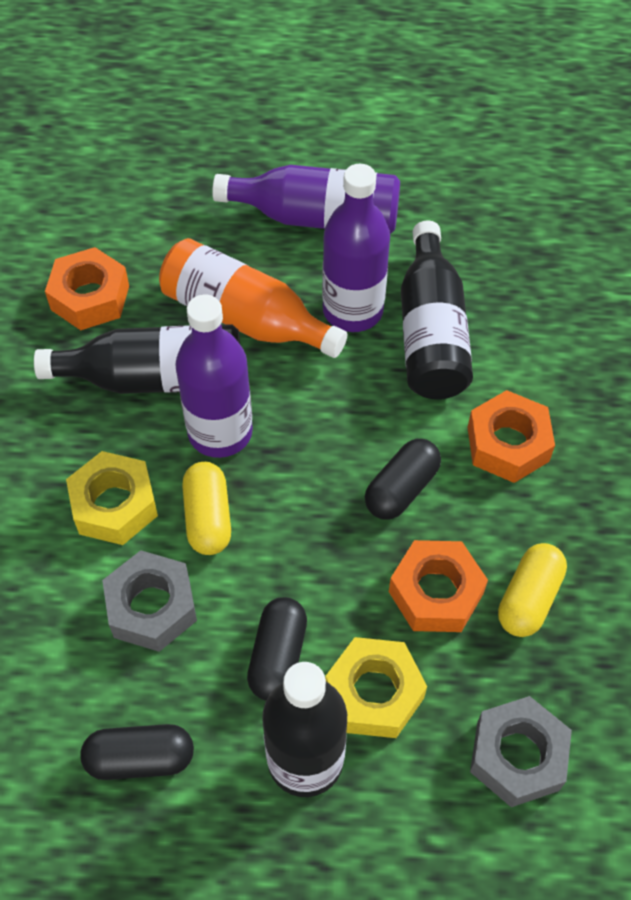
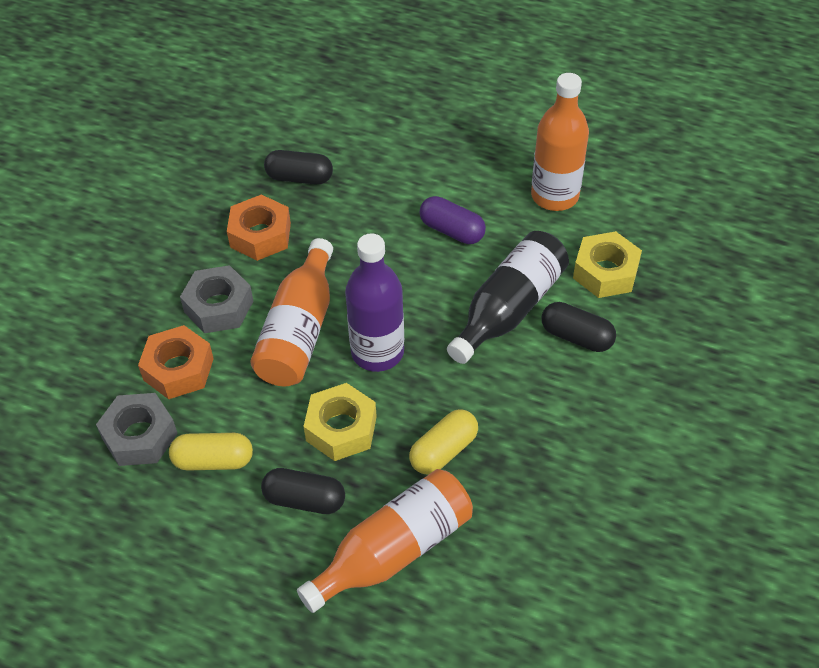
black bottle: [34,324,240,394] [262,662,347,797] [401,221,473,399] = 3 -> [447,231,569,364] = 1
orange bottle: [159,238,347,358] = 1 -> [250,238,333,386] [297,469,473,613] [531,73,589,211] = 3
orange nut: [45,247,129,330] [389,540,488,632] [467,390,555,483] = 3 -> [138,325,214,399] [227,195,291,261] = 2
purple bottle: [175,294,253,458] [212,165,400,234] [322,164,390,332] = 3 -> [345,233,404,372] = 1
purple capsule: none = 0 -> [419,196,486,244] = 1

